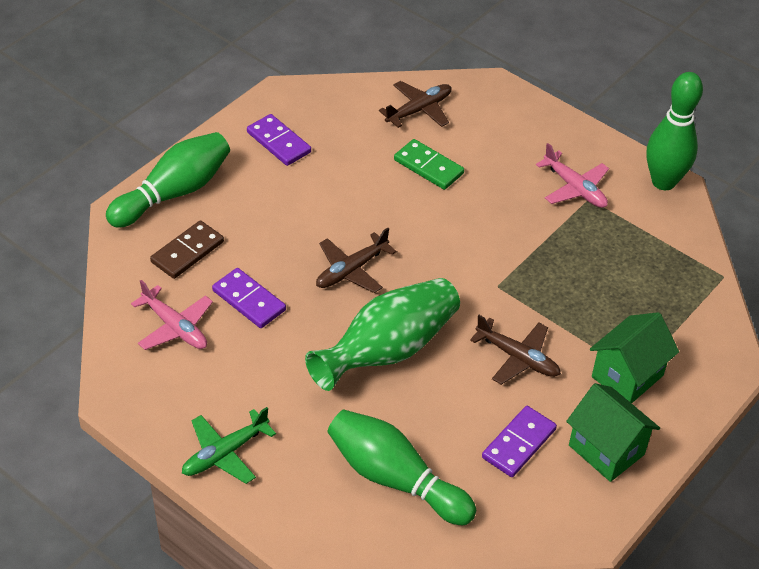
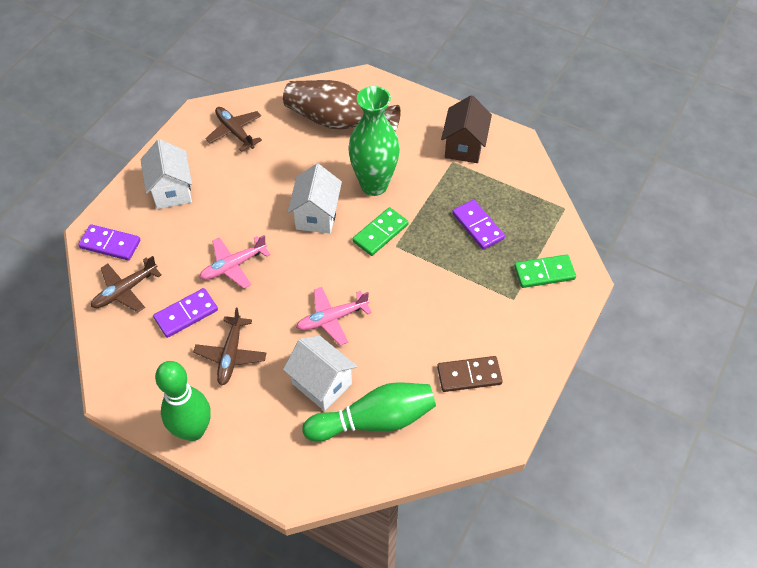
brown house: none = 0 -> [441,95,492,163] = 1
brown vase: none = 0 -> [283,80,401,131] = 1
green bowling pin: [106,132,230,228] [327,410,476,525] [647,72,703,190] = 3 -> [155,361,211,441] [302,382,436,442] = 2
green domino: [394,139,464,190] = 1 -> [352,207,409,256] [514,254,576,288] = 2
green house: [566,383,660,482] [590,312,679,403] = 2 -> none = 0
green plane: [182,407,276,484] = 1 -> none = 0
white house: none = 0 -> [141,139,192,209] [283,336,357,411] [288,164,342,233] = 3

